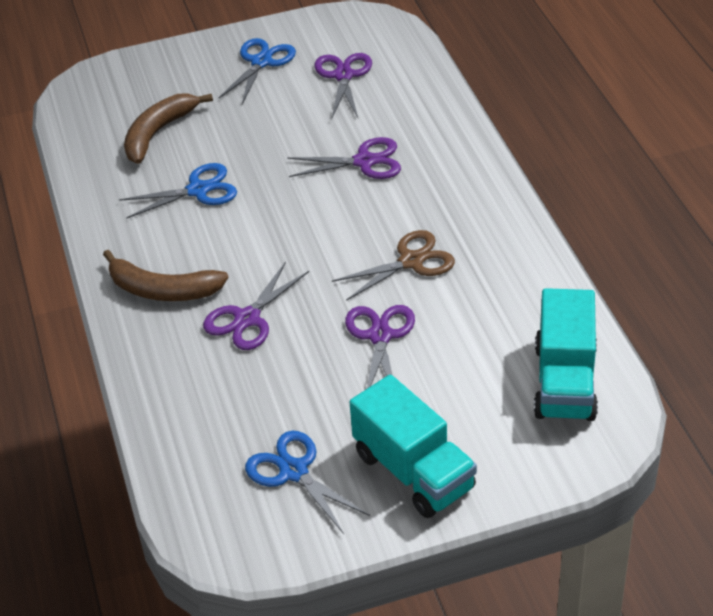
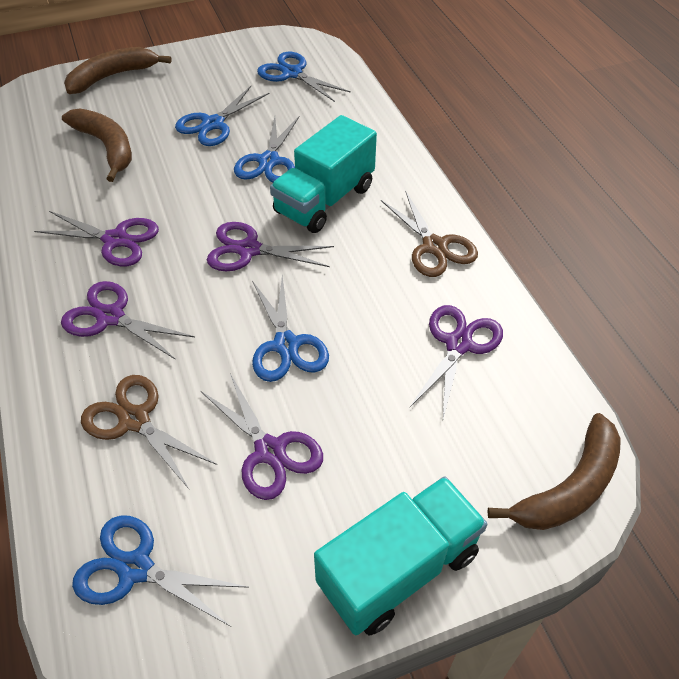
blue scissors: [119,163,237,219] [218,38,296,104] [245,431,370,534] = 3 -> [72,515,249,627] [175,86,269,146] [234,117,299,183] [252,274,329,382] [257,52,351,102] = 5
brown banana: [103,250,229,301] [124,93,213,164] = 2 -> [62,109,132,182] [64,47,172,94] [487,413,621,530] = 3
brown scissors: [332,230,455,301] = 1 -> [81,375,217,489] [381,190,478,277] = 2
purple scissors: [203,261,309,350] [287,137,401,179] [315,53,372,118] [345,305,415,388] = 4 -> [34,211,159,266] [61,281,195,360] [200,374,323,500] [207,222,334,271] [410,305,503,419] = 5

